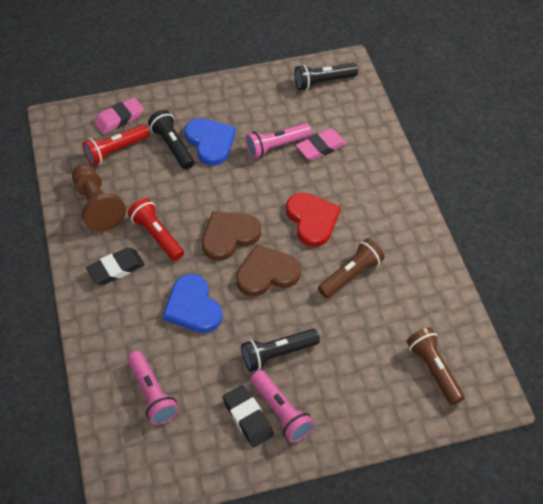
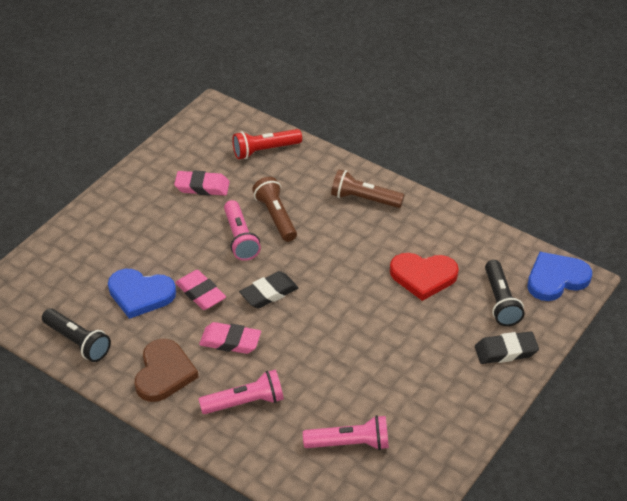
black flashlight: [148,110,194,170] [241,329,320,372] [294,63,358,90] = 3 -> [42,308,111,362] [485,260,525,326] = 2
brown heart: [202,211,261,261] [236,244,301,297] = 2 -> [135,339,199,402] = 1
brown pawn: [72,164,126,232] = 1 -> none = 0
pink eraser: [94,97,144,134] [296,128,346,161] = 2 -> [174,171,230,196] [175,270,226,310] [199,322,261,354] = 3
red flashlight: [83,124,150,166] [128,198,184,261] = 2 -> [232,129,302,159] = 1

